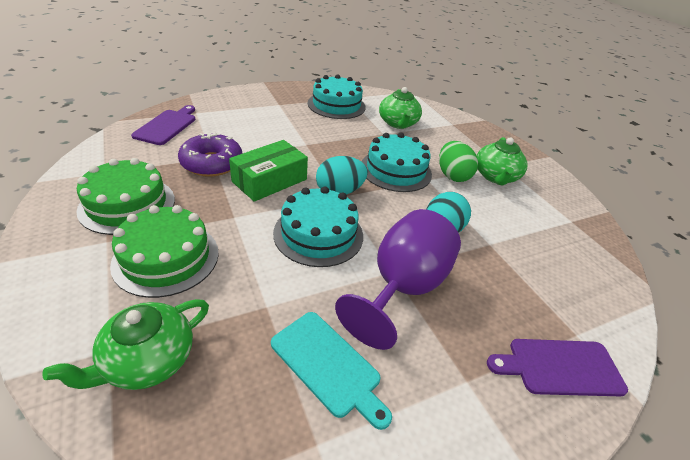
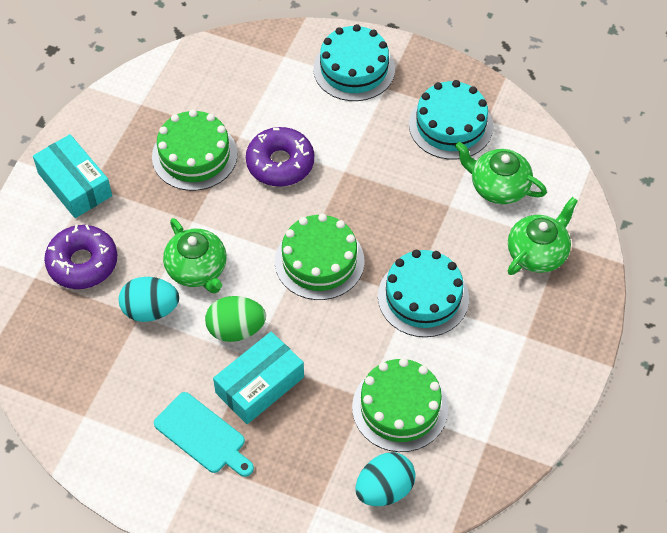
green box: [229,140,308,202] = 1 -> none = 0
green cake: [76,158,175,235] [110,205,219,298] = 2 -> [152,109,238,191] [275,214,364,300] [352,358,448,452] = 3
purple cutting board: [131,105,195,145] [487,339,628,396] = 2 -> none = 0
purple donut: [178,132,242,177] = 1 -> [44,225,117,289] [246,127,314,187] = 2
purple goblet: [335,209,461,350] = 1 -> none = 0
turquoise box: none = 0 -> [33,134,112,218] [213,331,304,424] = 2

